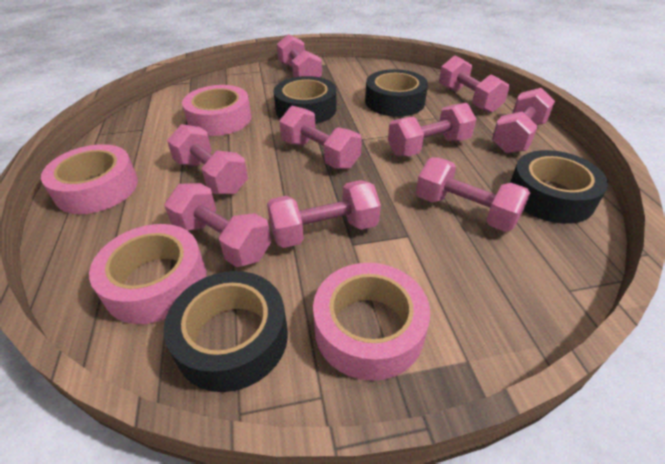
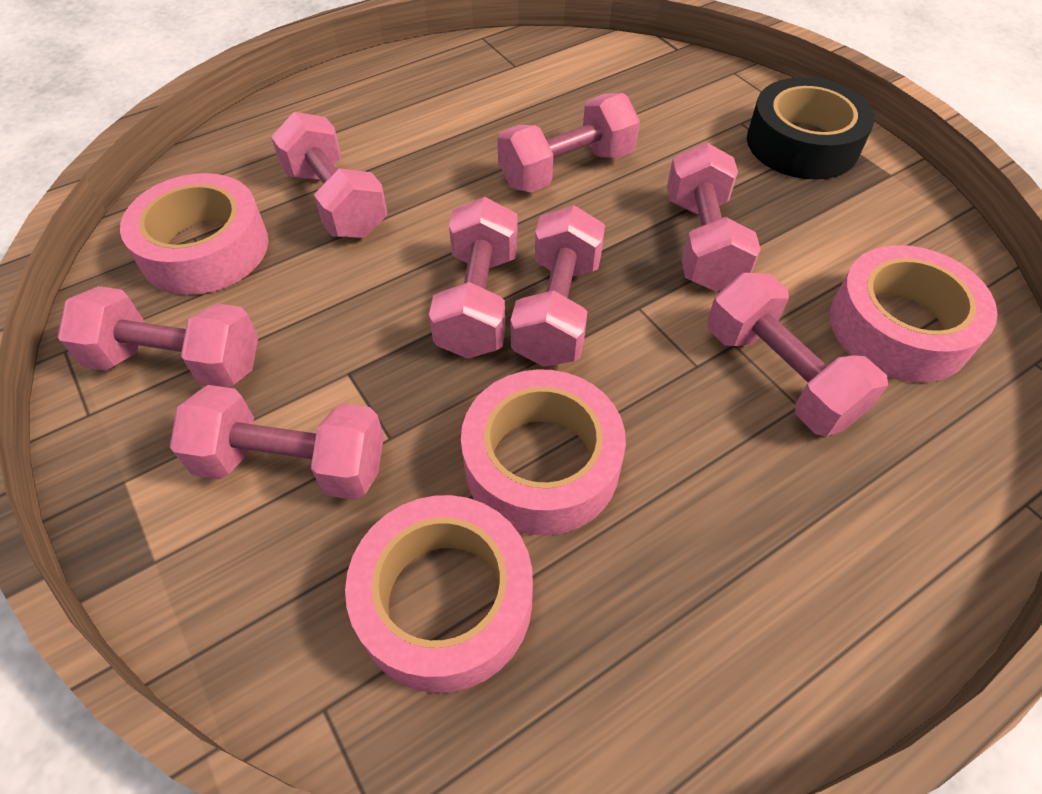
black tape: [164,271,288,392] [273,76,336,124] [365,69,428,117] [510,150,608,224] = 4 -> [747,77,875,180] = 1
pink dumbbell: [164,183,271,267] [167,124,248,194] [267,180,381,248] [277,34,322,77] [279,106,362,169] [388,103,476,156] [416,157,530,232] [439,55,509,113] [492,88,555,153] = 9 -> [58,286,258,388] [170,385,384,500] [271,112,387,238] [429,197,518,359] [497,93,640,192] [510,205,605,367] [667,143,761,292] [707,273,888,436] = 8

